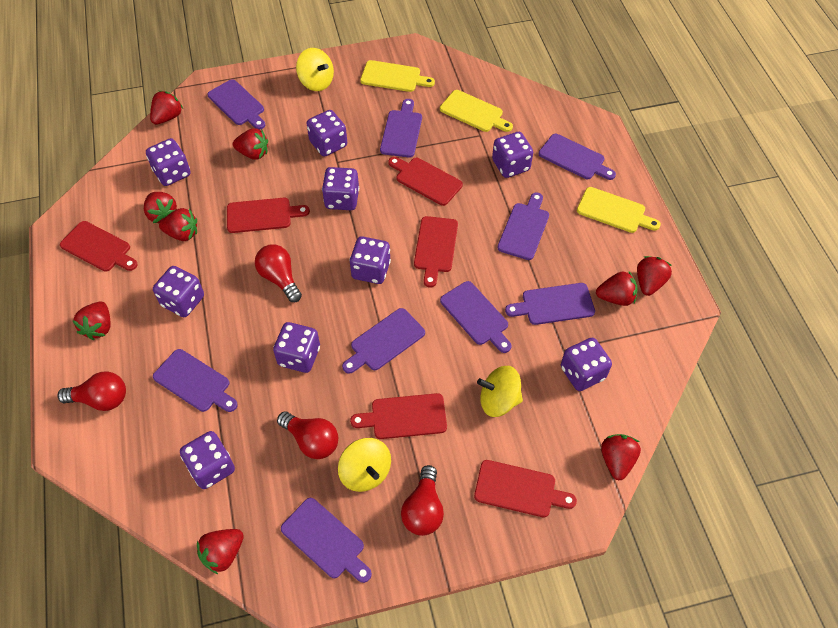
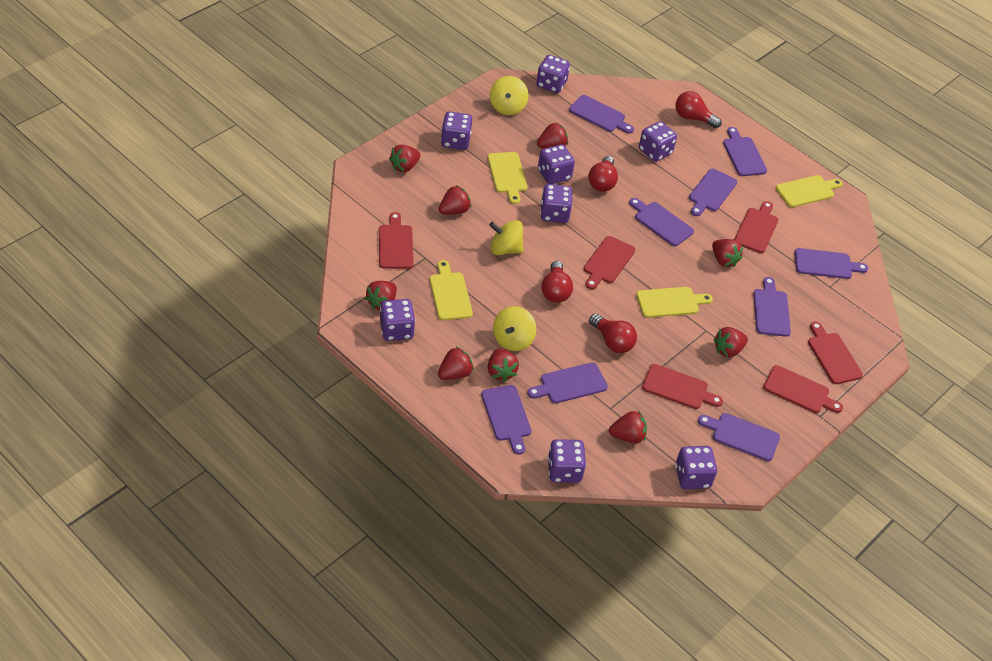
purple dice: [146,138,191,186] [153,266,204,317] [180,431,235,489] [273,322,320,373] [306,110,347,157] [322,167,359,210] [350,237,391,284] [492,132,533,178] [561,338,612,391] = 9 -> [380,299,415,341] [441,112,472,150] [536,55,570,93] [538,144,575,184] [540,184,573,223] [547,439,586,483] [639,121,677,162] [675,446,717,489] = 8
yellow cutting board: [360,60,435,92] [440,90,513,132] [577,187,661,233] = 3 -> [430,260,473,320] [488,152,527,204] [636,287,713,318] [776,175,843,207] = 4

